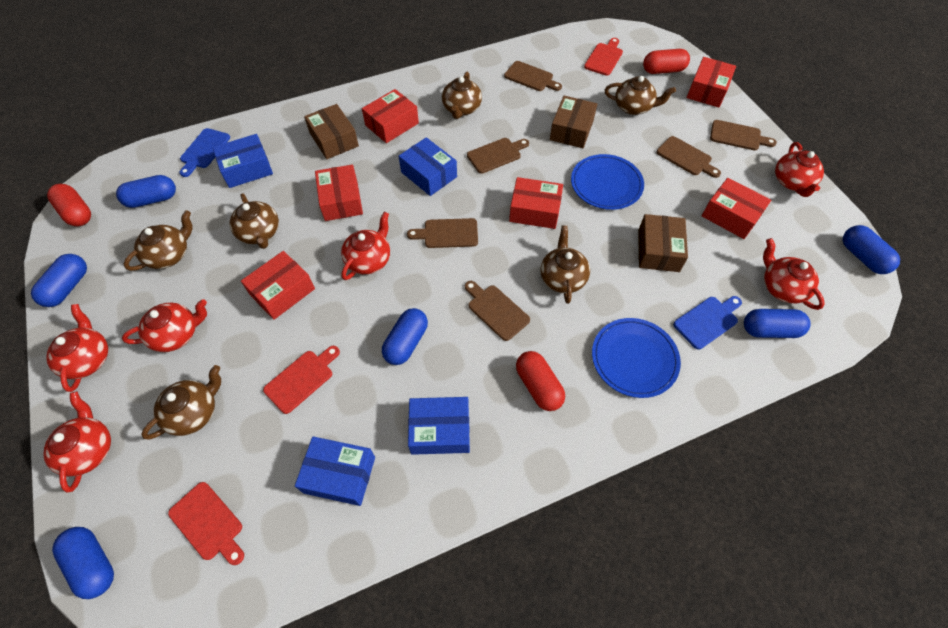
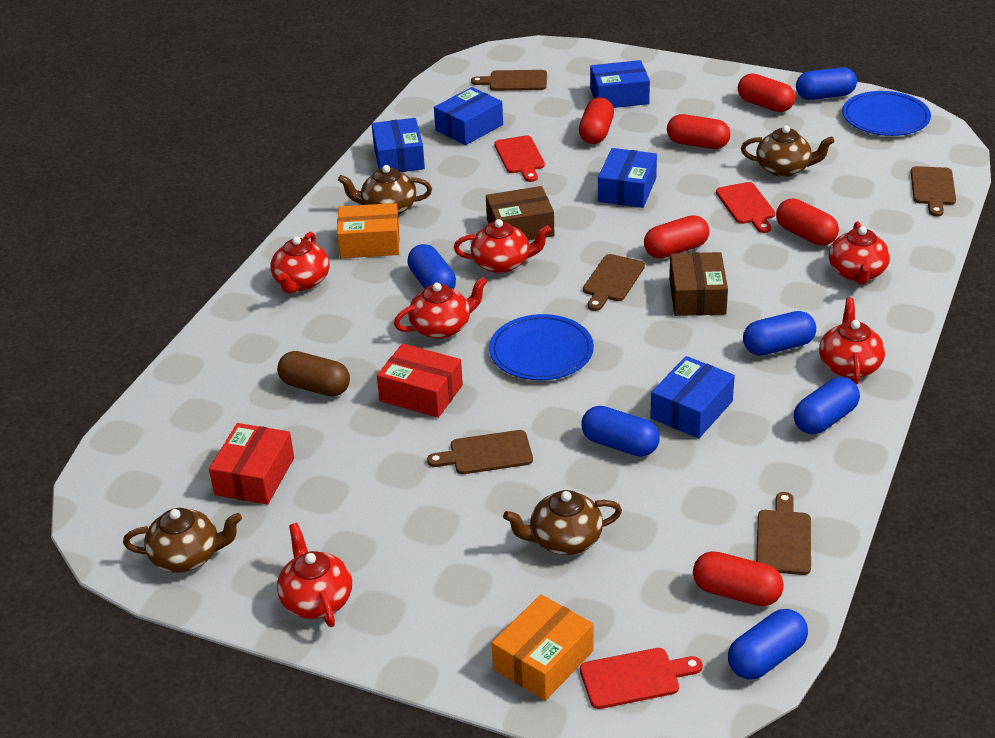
blue box: [213,134,273,188] [295,436,375,506] [399,137,457,196] [408,397,470,455] = 4 -> [372,118,425,172] [434,87,503,145] [590,60,650,108] [598,148,657,208] [650,356,735,439] = 5
blue cutting board: [179,128,230,177] [673,296,742,350] = 2 -> none = 0
brown box: [304,104,359,159] [550,96,597,148] [638,214,688,272] = 3 -> [486,186,554,240] [669,252,728,316] = 2
brown capsule: none = 0 -> [277,351,350,397] = 1
brown cutting board: [407,218,478,248] [465,281,530,341] [467,138,529,173] [504,61,562,91] [656,136,721,178] [710,120,777,150] = 6 -> [427,430,533,474] [471,70,547,91] [583,254,645,311] [756,492,811,575] [911,166,956,216] = 5
brown teapot: [124,210,193,271] [141,365,221,440] [230,193,279,249] [442,72,482,119] [540,225,590,304] [605,76,676,115] = 6 -> [123,508,242,573] [338,165,432,215] [503,490,622,555] [741,125,835,177] = 4
orange box: none = 0 -> [337,203,400,258] [492,594,594,701] = 2
red box: [241,251,315,320] [315,165,363,221] [362,89,419,143] [509,177,563,229] [687,57,736,108] [702,178,771,239] = 6 -> [209,423,294,505] [377,344,463,418] = 2
red capsule: [47,184,91,226] [516,351,565,411] [643,49,690,74] = 3 -> [579,97,614,144] [644,215,709,259] [667,114,730,149] [693,551,784,606] [738,73,795,112] [776,199,839,246] = 6

